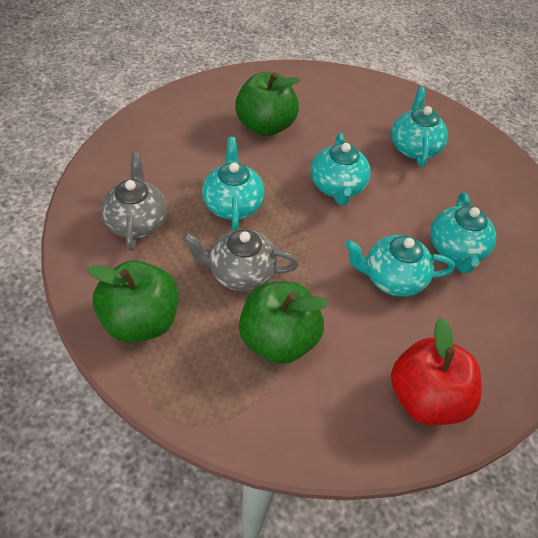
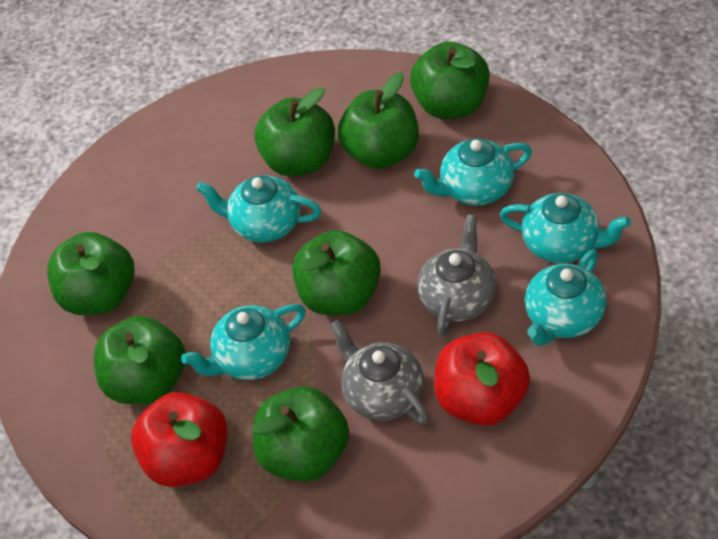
green apple: [88,261,178,343] [235,72,300,136] [239,282,328,364] = 3 -> [47,232,135,315] [94,316,186,405] [252,387,349,482] [254,88,335,176] [292,230,381,315] [338,72,419,169] [410,42,490,119] = 7
red apple: [391,317,482,425] = 1 -> [131,392,228,487] [434,332,530,426] = 2

